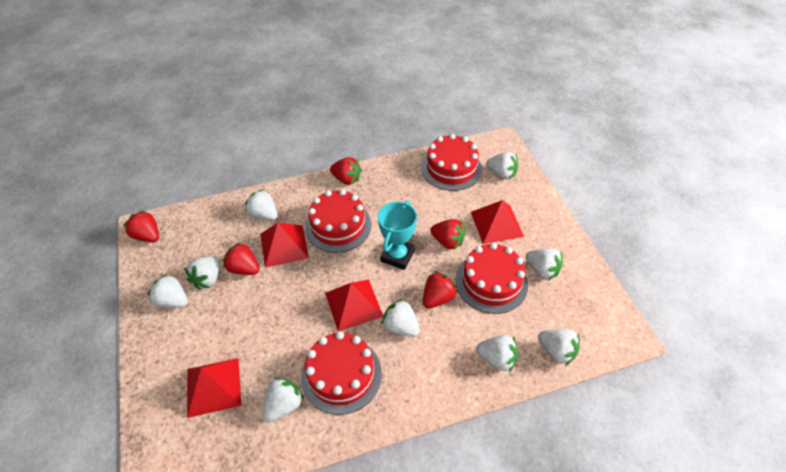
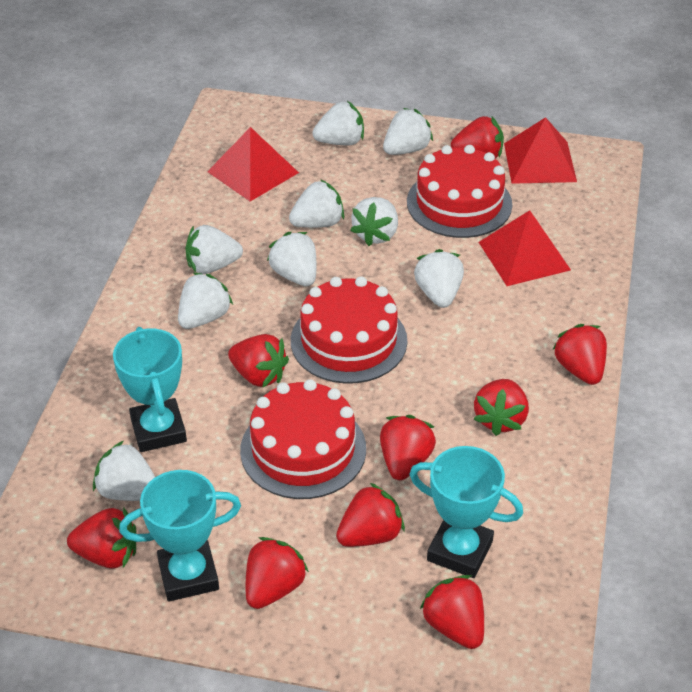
red cake: [301,331,382,415] [305,189,371,253] [421,134,482,191] [456,243,528,314] = 4 -> [240,379,366,499] [291,276,407,384] [407,145,512,238] = 3
red pyramid: [187,358,241,418] [261,223,309,268] [325,279,383,331] [471,200,524,244] = 4 -> [207,127,299,202] [479,210,571,286] [504,117,577,184] = 3
red strawberry: [123,210,159,242] [223,242,259,275] [330,157,362,185] [423,271,458,309] [430,219,466,250] = 5 -> [67,507,136,569] [228,334,289,388] [246,537,309,609] [336,483,405,547] [380,415,436,480] [420,575,484,649] [451,116,504,159] [474,379,529,436] [552,324,607,385] = 9
turquoise trophy: [378,201,417,270] = 1 -> [113,327,187,452] [119,470,241,601] [409,446,523,578] = 3

